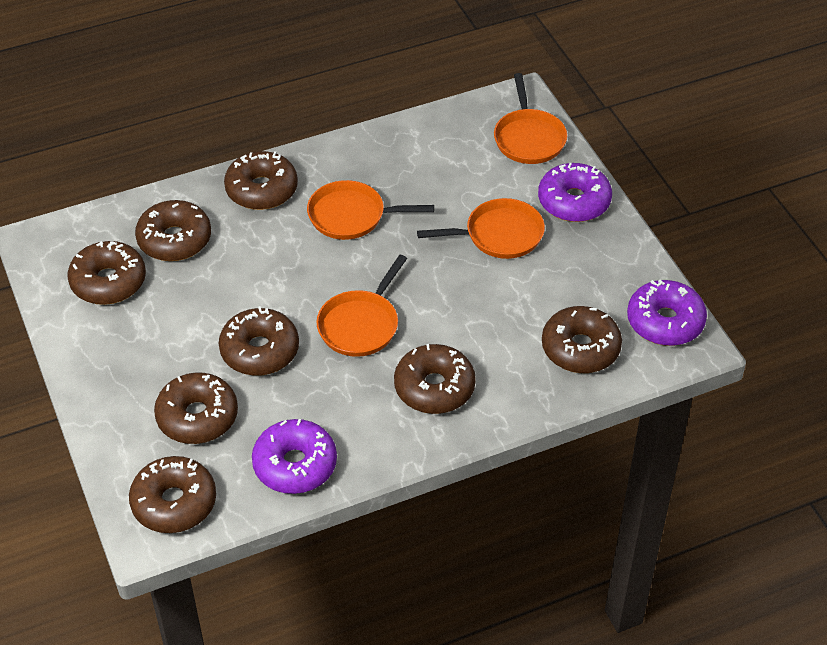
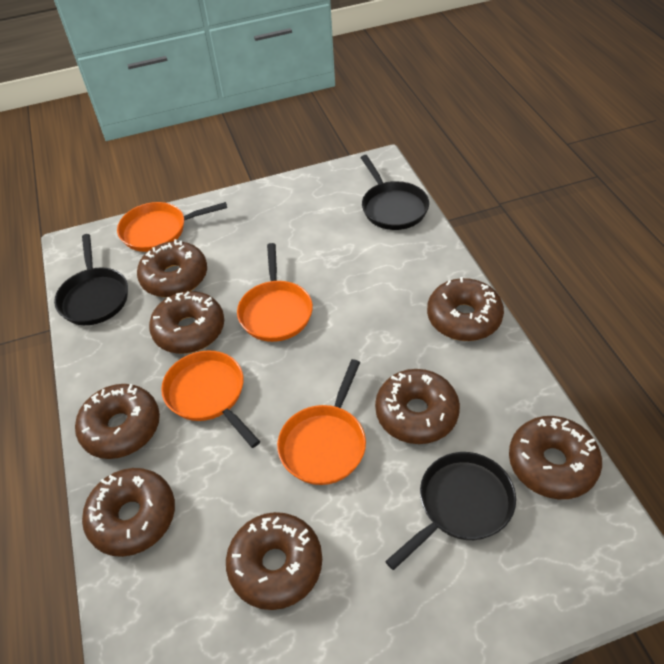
black pan: none = 0 -> [54,234,128,325] [361,155,429,230] [385,452,516,570] = 3
purple donut: [252,419,337,494] [538,163,612,222] [627,280,707,346] = 3 -> none = 0

